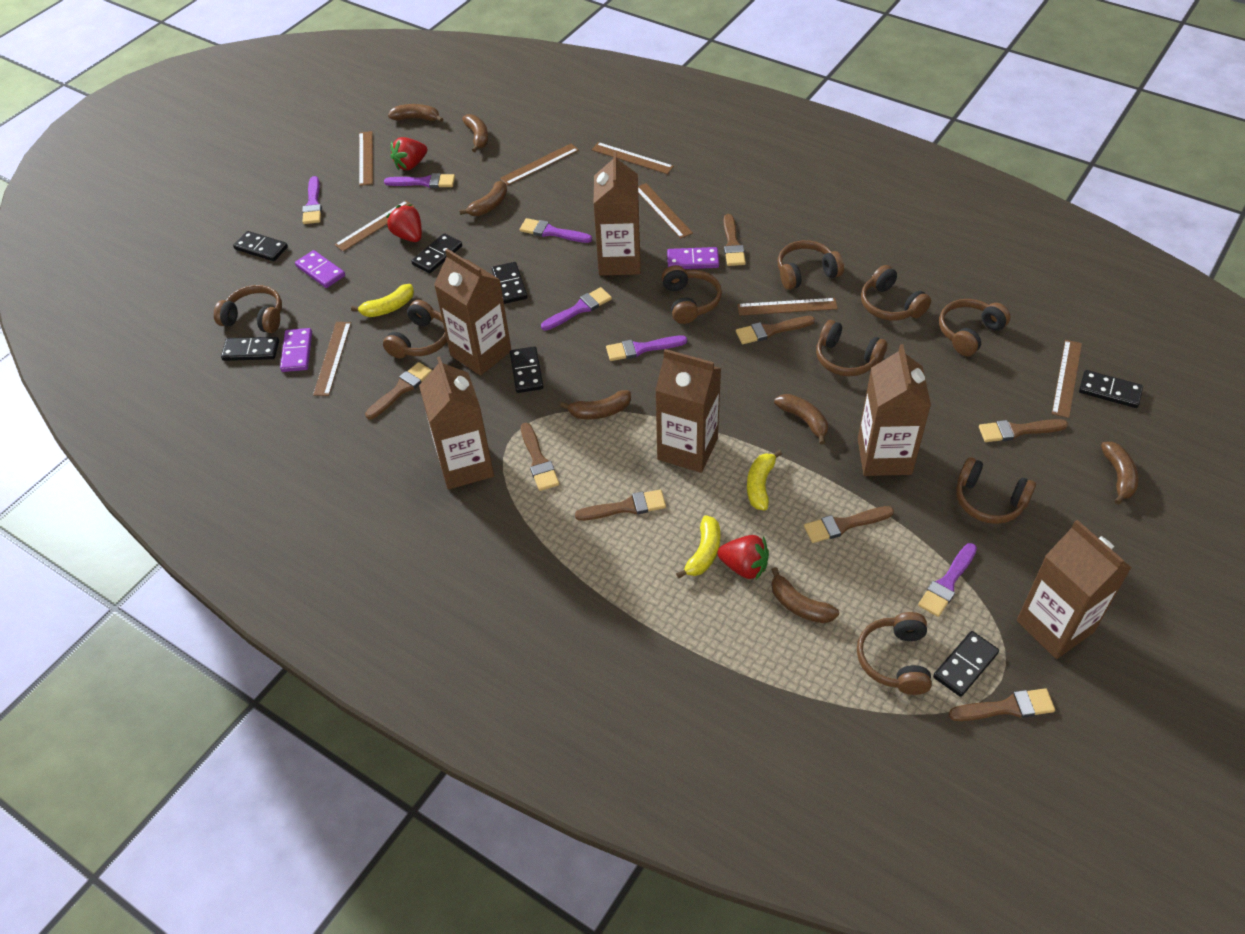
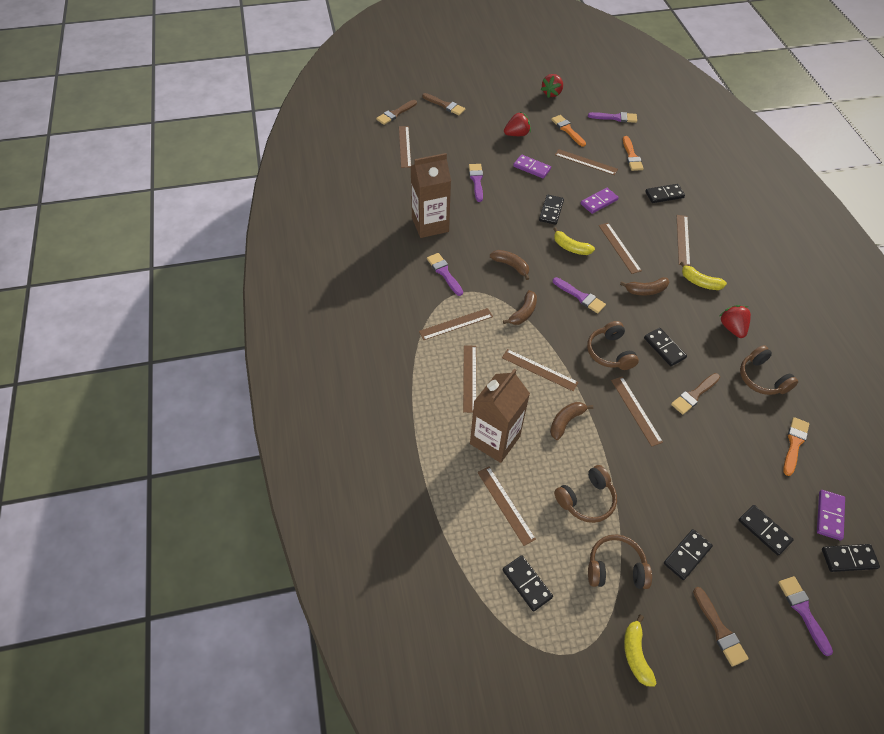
brown banana: [388,104,443,122] [459,181,507,216] [462,114,488,152] [560,390,631,419] [771,567,839,623] [774,394,828,445] [1101,442,1138,505] = 7 -> [490,250,530,280] [503,290,537,325] [550,402,594,440] [620,277,669,295] = 4
brown brush: [365,362,432,419] [521,423,559,491] [575,490,666,521] [724,214,746,266] [736,316,815,344] [804,506,894,543] [949,688,1055,721] [979,419,1068,442] = 8 -> [376,100,417,125] [422,93,465,115] [671,373,720,415] [693,587,749,667] = 4
brown carton: [419,356,494,489] [434,249,511,376] [594,152,641,276] [655,349,721,473] [858,344,931,476] [1017,520,1131,659] = 6 -> [410,153,451,238] [470,369,530,463] = 2
brown headphones: [214,285,282,333] [383,300,447,358] [662,265,722,324] [778,240,844,290] [816,320,887,376] [857,612,932,695] [861,265,931,321] [939,299,1010,356] [956,457,1036,524] = 9 -> [554,465,617,523] [587,321,639,370] [588,535,652,589] [740,345,798,395] = 4
brown ruler: [313,322,351,396] [334,201,415,252] [359,131,373,186] [500,144,579,185] [592,142,674,174] [638,183,693,239] [737,298,838,316] [1052,340,1082,418] = 8 -> [399,126,411,168] [419,308,493,340] [463,345,476,413] [477,466,536,546] [502,349,579,391] [555,149,618,175] [599,223,642,274] [611,377,663,447] [677,215,690,266] = 9
orange brush: none = 0 -> [551,115,586,147] [623,136,644,171] [783,417,809,476] = 3
purple brush: [302,176,322,224] [384,173,455,188] [520,218,592,243] [541,287,612,330] [606,336,687,361] [918,543,977,617] = 6 -> [427,253,463,296] [469,164,483,202] [553,277,606,313] [588,112,637,123] [778,576,833,656] = 5

